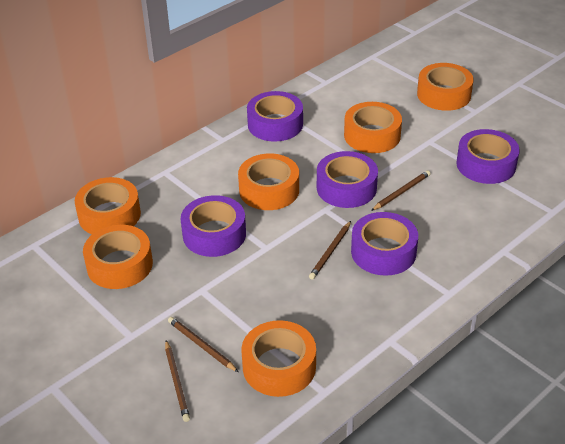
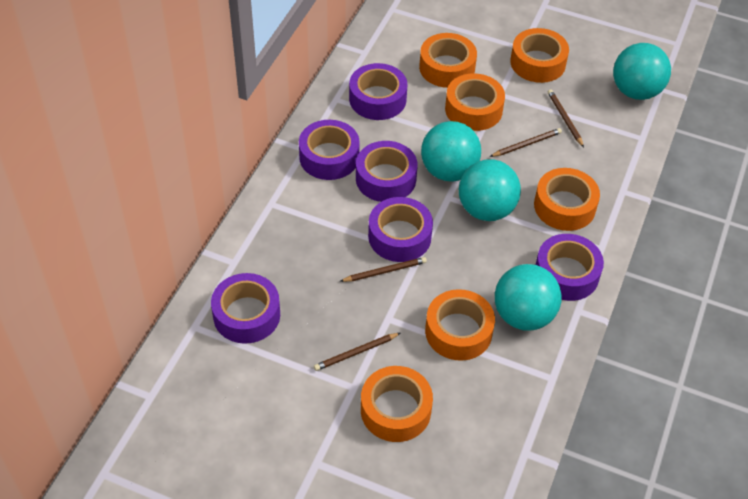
purple tape: [180,195,246,257] [247,91,303,142] [317,151,378,208] [351,212,418,276] [456,129,519,184] = 5 -> [211,273,280,344] [299,120,360,180] [349,63,407,120] [356,141,418,202] [368,197,433,262] [535,234,604,301] = 6
turquoise ball: none = 0 -> [421,121,481,182] [459,159,521,221] [495,264,561,331] [613,43,671,100] = 4

